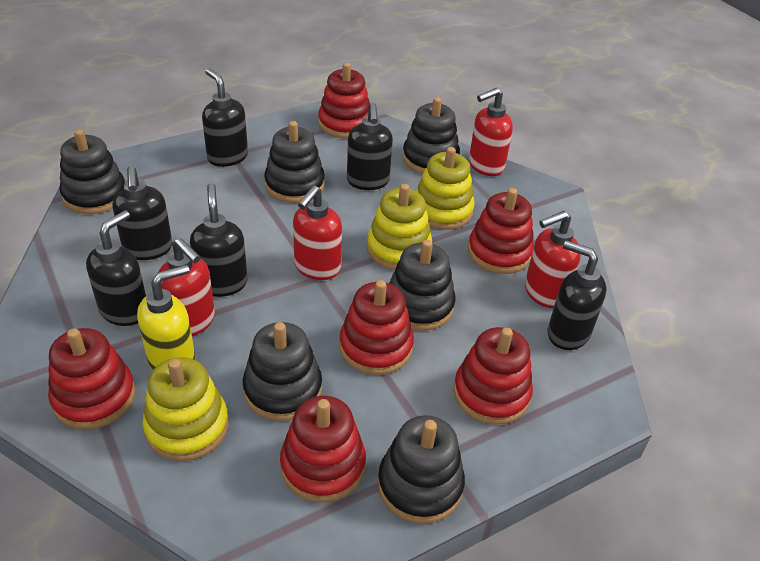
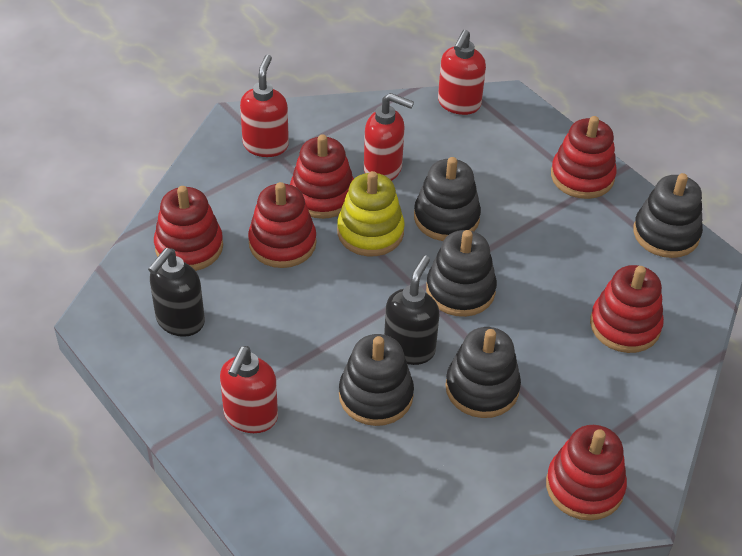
black soap dispenser: [86,210,146,326] [112,166,172,260] [190,183,248,297] [202,68,248,167] [347,103,393,190] [548,240,607,350] = 6 -> [148,248,205,337] [384,256,439,365] = 2
black stacking toy: [59,129,125,214] [243,322,322,421] [264,121,325,203] [378,415,465,524] [389,239,455,331] [402,97,460,174] = 6 -> [339,334,414,426] [414,157,481,241] [426,230,497,317] [445,327,521,418] [633,173,703,258] = 5
yellow soap dispenser: [137,265,195,370] = 1 -> none = 0
yellow stacking toy: [142,357,229,461] [367,184,432,270] [416,147,475,230] = 3 -> [337,171,405,256] = 1

